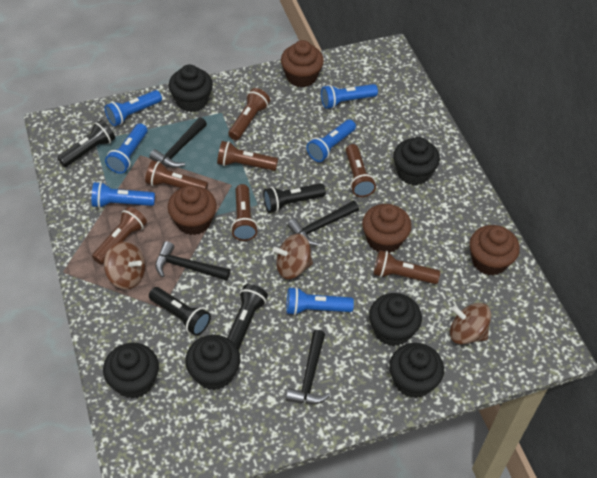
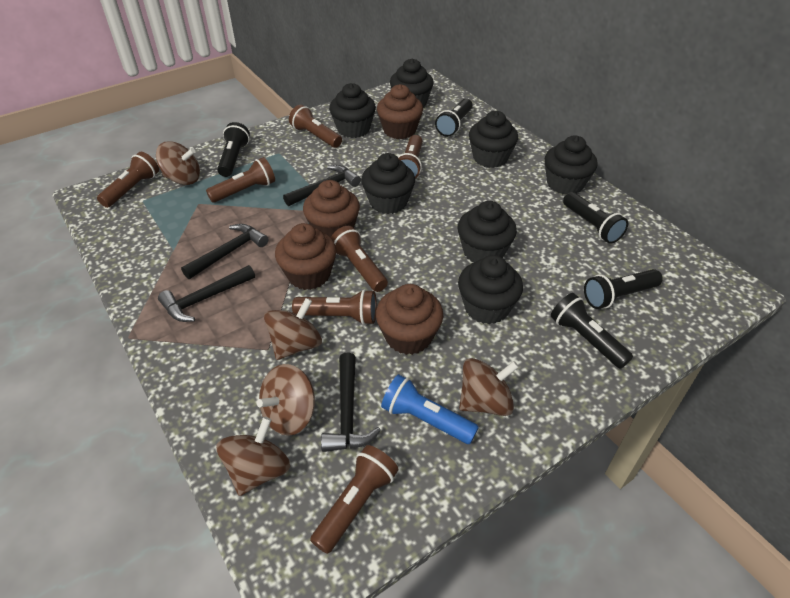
black cupcake: [103,343,159,399] [169,65,213,112] [185,335,240,390] [369,293,422,347] [389,343,444,398] [393,137,440,185] = 6 -> [329,83,376,138] [361,153,415,214] [390,59,433,108] [457,201,517,262] [458,255,523,324] [469,111,518,168] [545,135,598,194] = 7
black flashlight: [57,120,115,167] [149,287,211,336] [227,284,268,350] [263,183,326,213] = 4 -> [217,122,250,177] [435,98,473,137] [551,293,633,369] [563,192,628,244] [584,269,663,309] = 5
blue flashlight: [92,182,155,208] [105,90,162,126] [105,123,147,174] [286,287,354,315] [306,119,356,162] [321,84,378,109] = 6 -> [381,374,479,444] = 1
brown spinning top: [104,241,145,289] [273,234,313,279] [450,303,491,344] = 3 -> [156,141,200,185] [216,417,290,496] [257,364,315,436] [264,298,322,360] [459,358,519,416] = 5

